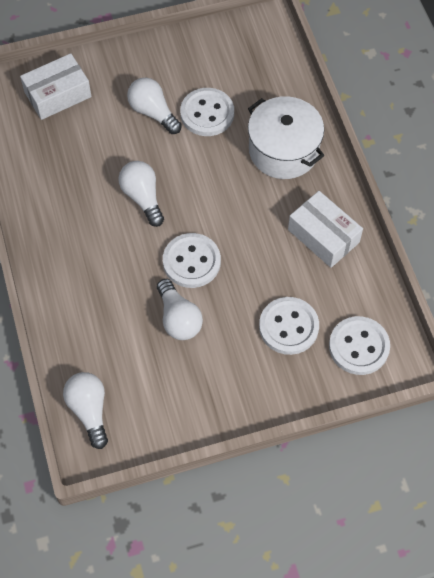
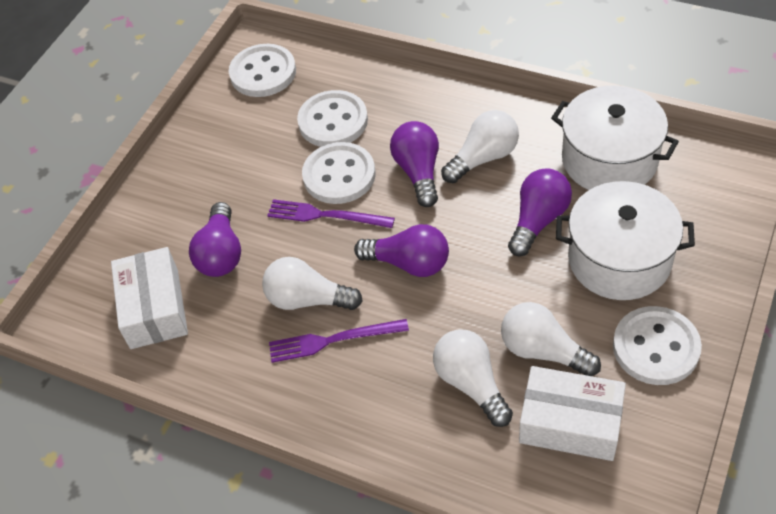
purple fork: none = 0 -> [267,199,395,228] [269,319,409,363] = 2
purple light bulb: none = 0 -> [189,202,241,277] [354,224,449,277] [390,121,439,207] [508,168,572,256] = 4
white pot: [248,96,324,179] = 1 -> [551,86,679,190] [556,181,695,300] = 2

